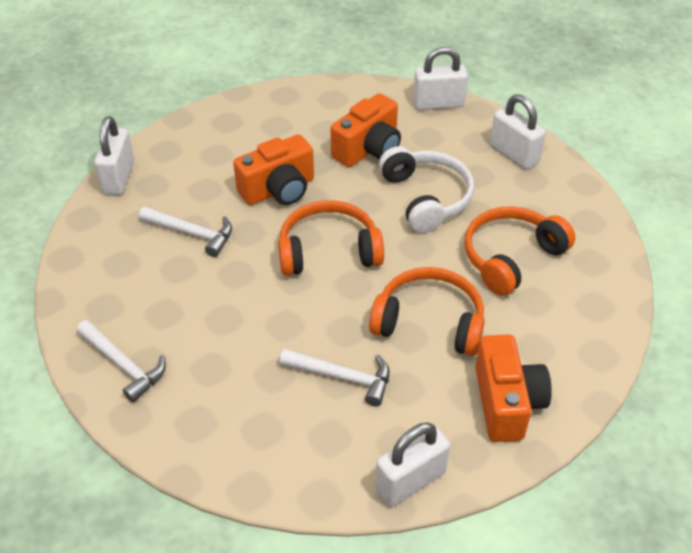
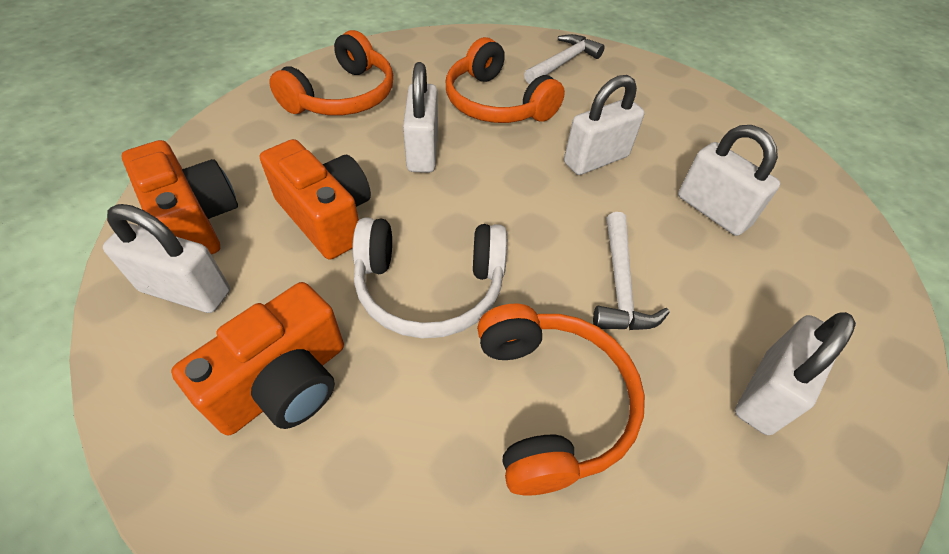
white hammer: [76,320,166,402] [139,207,232,257] [280,349,390,406] = 3 -> [524,34,605,84] [593,212,670,330] = 2
white padlock: [94,116,134,195] [375,422,450,507] [413,47,468,110] [490,94,546,170] = 4 -> [103,204,230,313] [403,62,438,173] [564,75,645,175] [678,125,781,236] [735,312,856,435] = 5

